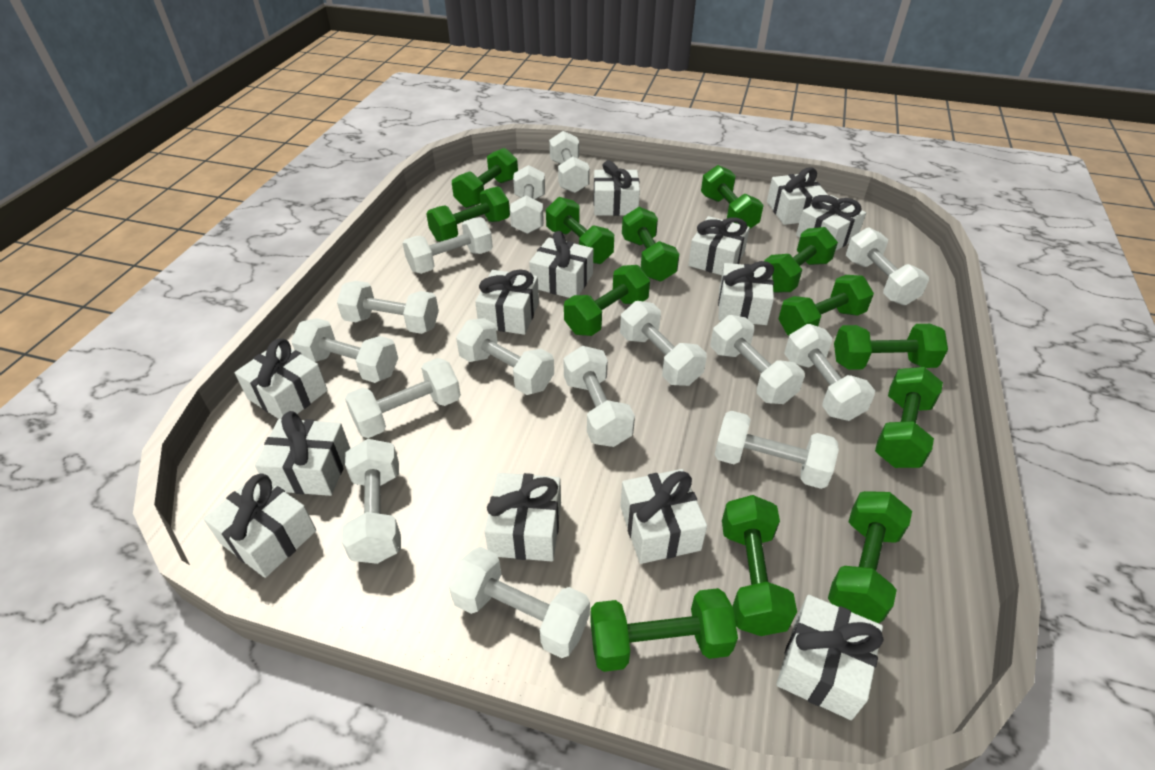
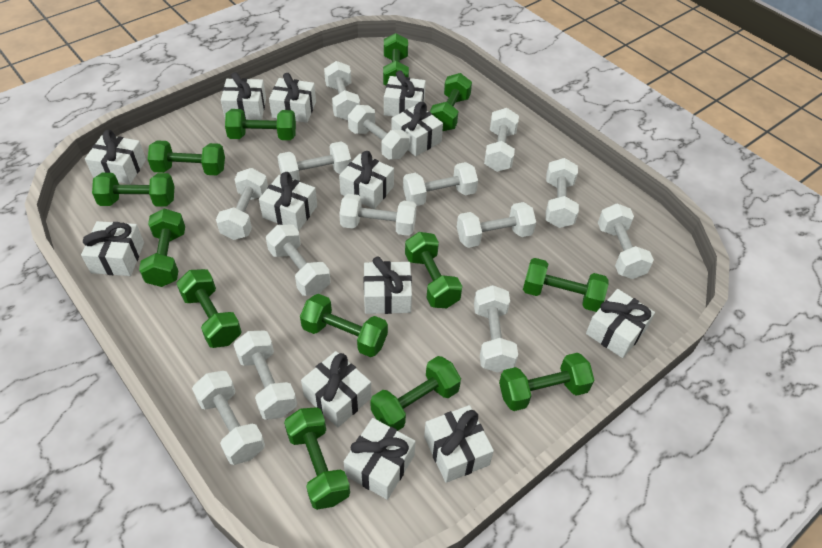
white dumbbell: [291,318,398,383] [337,281,439,334] [342,439,401,564] [345,358,461,438] [403,217,493,274] [449,547,590,658] [456,318,554,395] [510,165,545,234] [549,131,590,193] [563,346,635,447] [620,301,707,386] [710,315,805,404] [714,411,839,489] [784,324,875,421] [846,228,929,305] = 15 -> [192,371,265,465] [216,168,268,240] [233,331,297,420] [266,225,331,296] [277,141,351,181] [324,61,360,120] [339,194,417,236] [348,105,409,160] [403,162,478,206] [457,202,536,248] [474,285,518,372] [484,108,519,172] [545,158,579,228] [598,203,654,279] = 14

